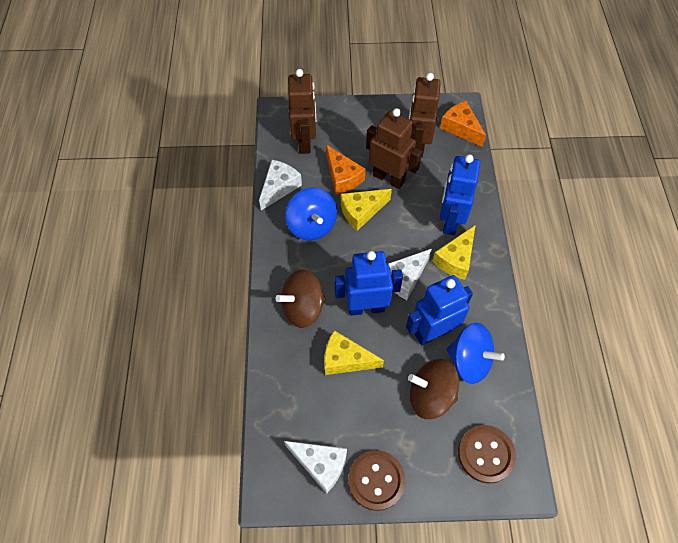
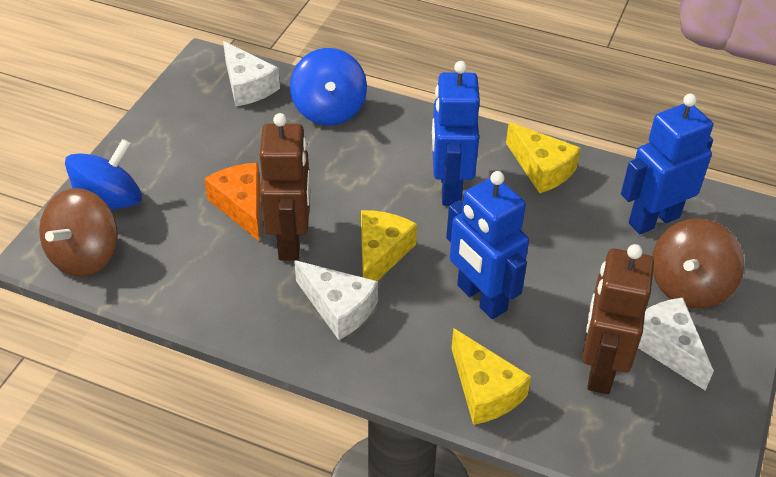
brown button: [348,450,406,511] [458,425,516,484] = 2 -> none = 0
brown robot: [288,69,316,154] [366,108,422,189] [409,73,441,158] = 3 -> [260,113,310,260] [582,244,654,394] = 2
orange cheese: [326,145,366,194] [440,101,486,147] = 2 -> [204,163,260,241] = 1

